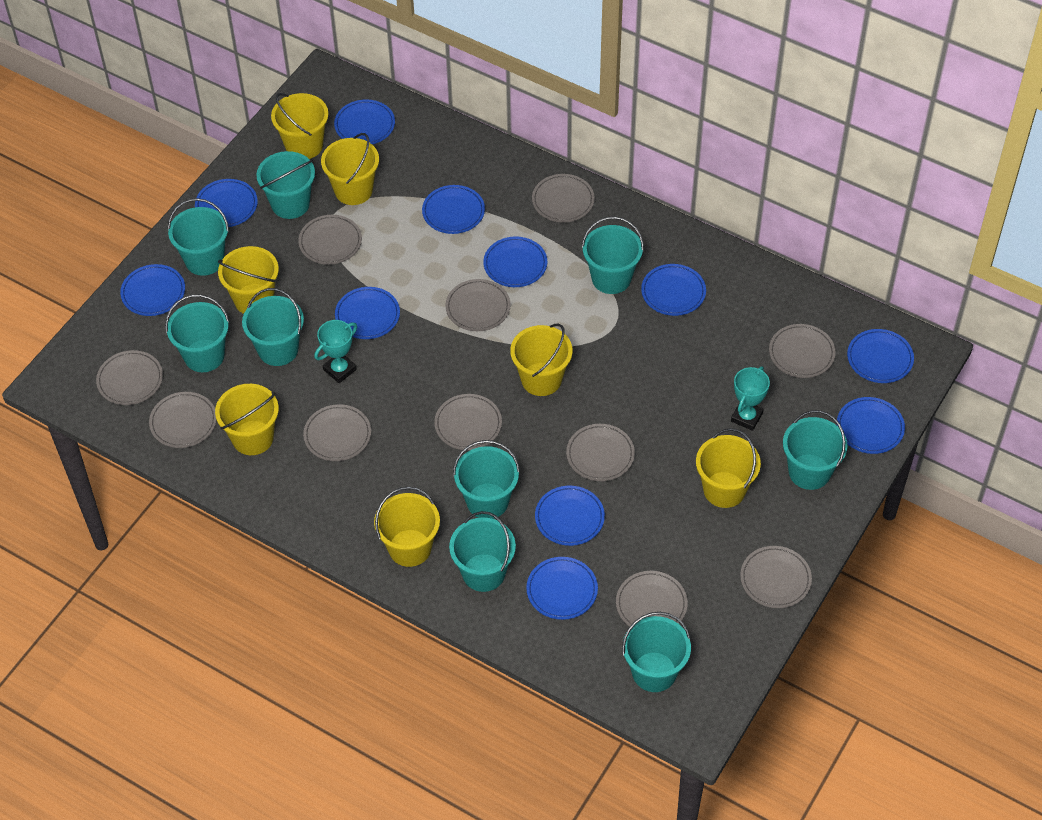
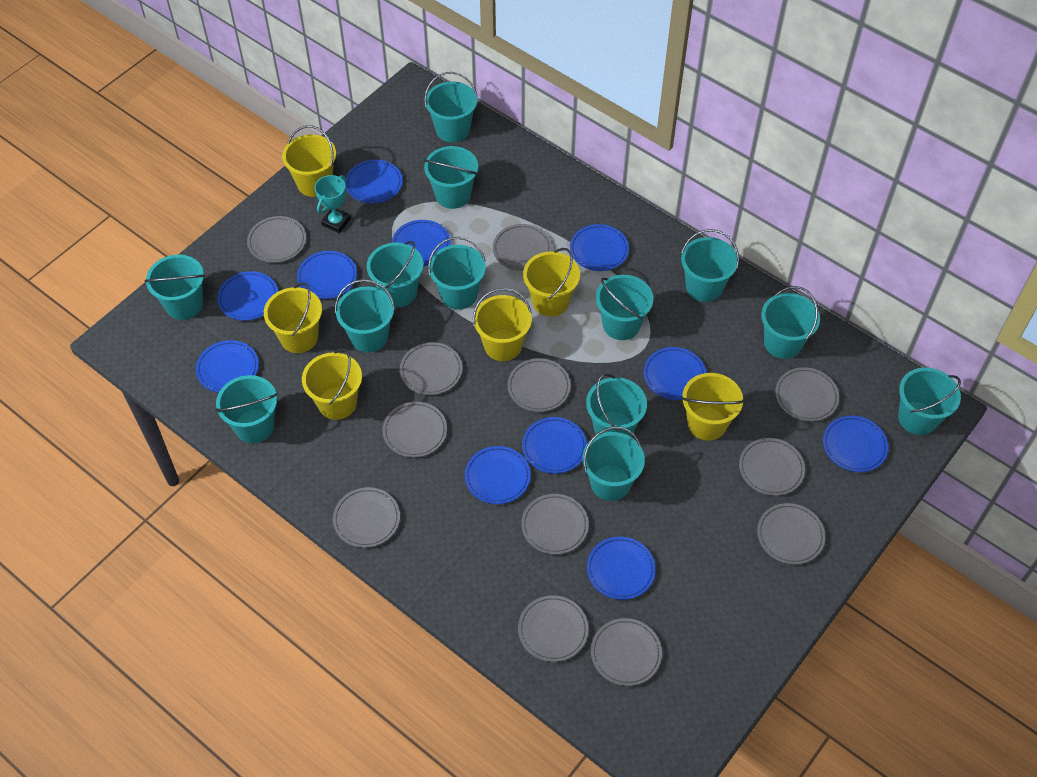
grey plate: [96,350,163,405] [149,392,217,448] [298,215,362,265] [303,404,371,461] [434,394,502,450] [445,279,511,331] [532,174,595,222] [566,424,635,481] [616,571,688,627] [740,546,812,608] [769,324,836,378] = 11 -> [247,216,306,263] [333,487,400,548] [383,402,447,458] [400,342,463,395] [493,224,552,271] [508,358,571,412] [518,595,589,662] [521,494,589,555] [591,618,662,686] [739,438,805,496] [757,503,825,565] [775,367,839,422] = 12
turquoise bucket: [165,294,229,372] [168,198,229,276] [242,288,304,366] [256,151,315,219] [449,511,516,592] [453,440,520,519] [582,216,644,294] [622,612,691,692] [783,410,848,490] = 9 -> [144,255,205,320] [216,375,278,443] [335,279,395,352] [367,241,424,307] [424,72,477,143] [424,146,478,209] [428,237,486,310] [582,427,645,501] [586,373,647,437] [596,275,653,340] [681,229,739,302] [761,286,820,359] [898,367,961,435] = 13
turquoise trophy: [314,320,357,383] [731,367,770,431] = 2 -> [315,175,351,233] = 1
yellow bucket: [215,384,279,455] [218,246,279,314] [271,93,328,159] [321,133,379,205] [374,487,440,567] [510,323,573,396] [696,428,761,508] = 7 -> [264,283,322,353] [282,125,336,197] [302,348,362,420] [473,288,532,361] [523,248,580,317] [681,373,744,441] = 6

